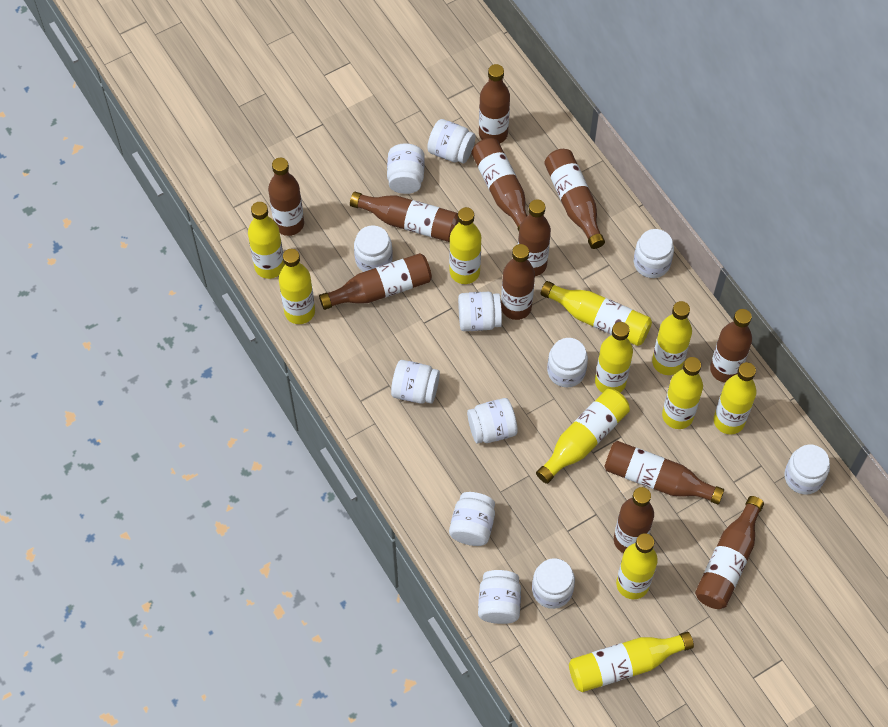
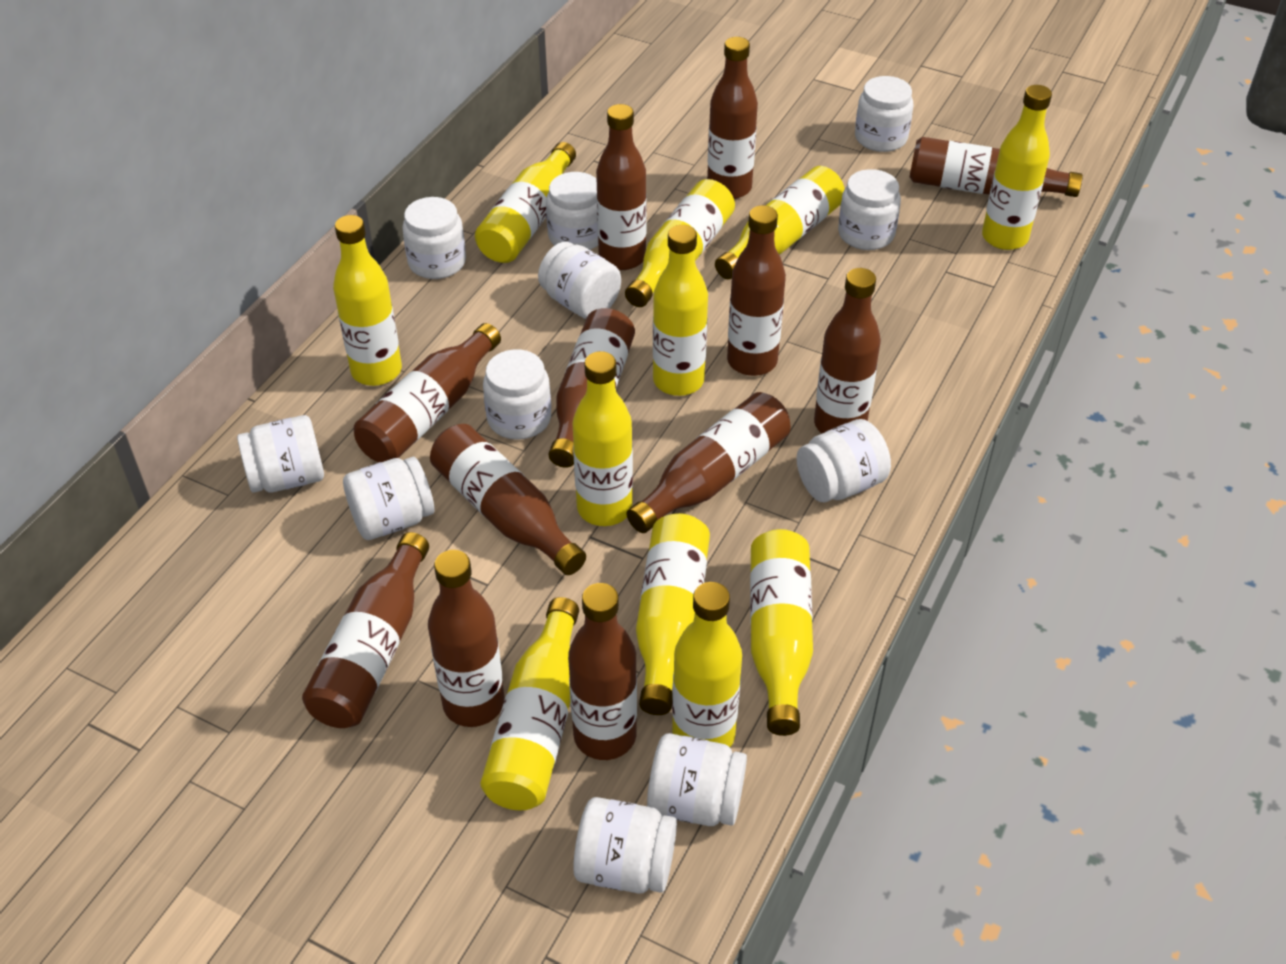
white jar: [354,225,393,272] [387,143,425,194] [391,360,440,404] [427,119,476,163] [449,492,495,546] [458,292,502,331] [467,398,518,444] [478,570,521,624] [532,558,575,609] [547,338,588,387] [634,229,674,278] [784,444,830,494] = 12 -> [237,415,324,493] [343,457,434,540] [402,197,466,279] [483,349,551,440] [538,242,621,319] [546,172,598,250] [573,797,677,894] [647,733,747,826] [797,419,891,502] [838,169,901,250] [855,76,913,152] = 11

